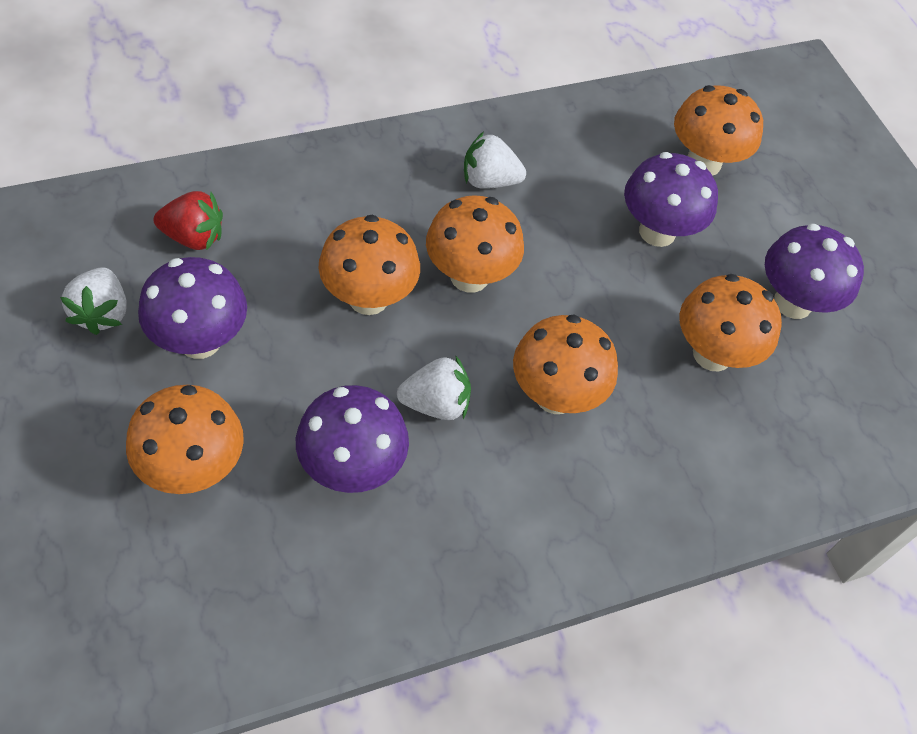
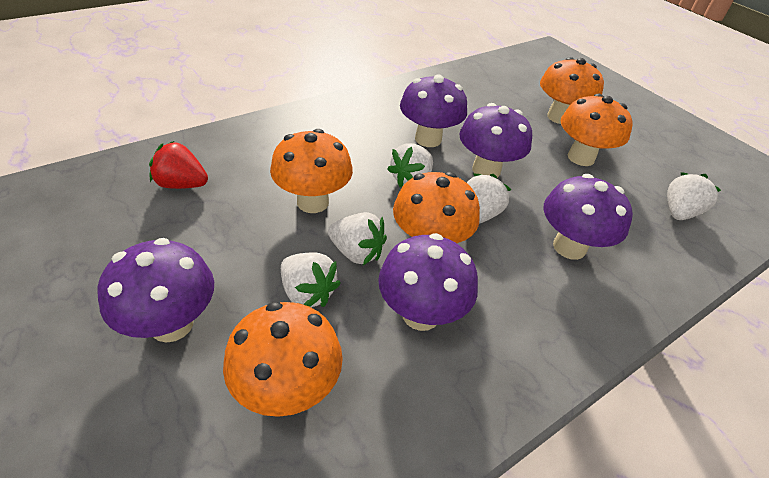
orange mushroom: [126,385,244,494] [319,215,420,315] [426,195,524,292] [513,315,618,414] [674,85,763,176] [679,274,782,372] = 6 -> [223,302,343,417] [270,129,353,213] [393,172,480,243] [540,57,604,124] [561,94,633,166] = 5
purple mushroom: [138,257,247,359] [296,385,409,493] [624,152,718,247] [765,223,864,319] = 4 -> [97,238,214,343] [378,233,478,331] [400,74,467,147] [459,103,532,178] [543,174,633,260] = 5
white strawberry: [60,267,127,335] [397,355,471,420] [464,132,526,189] = 3 -> [281,252,341,307] [328,212,387,265] [387,143,433,187] [467,173,511,224] [667,172,721,220] = 5

